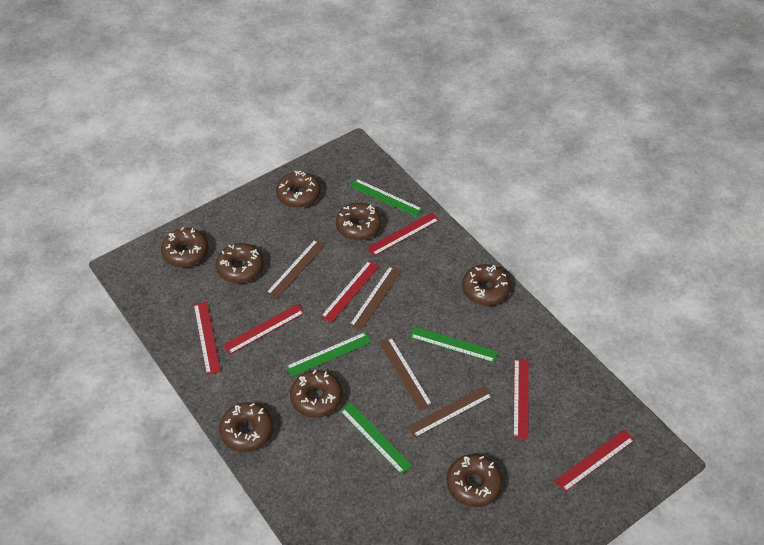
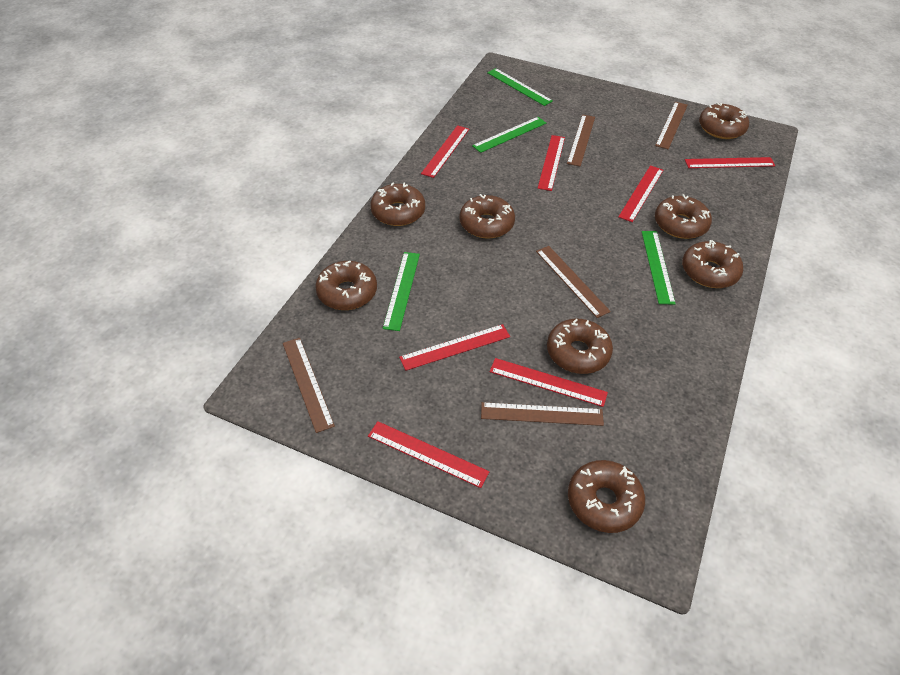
brown ruler: [266,239,326,299] [349,266,402,331] [379,337,433,411] [407,386,493,438] = 4 -> [283,338,335,433] [481,402,604,426] [536,246,611,318] [567,115,595,166] [655,102,688,149] = 5
red ruler: [194,302,221,375] [223,304,304,355] [321,261,379,323] [367,212,439,256] [513,359,529,439] [555,430,635,492] = 6 -> [368,421,489,488] [399,324,510,371] [421,125,469,178] [490,358,608,407] [538,135,565,191] [618,165,663,222] [685,157,775,168] = 7

